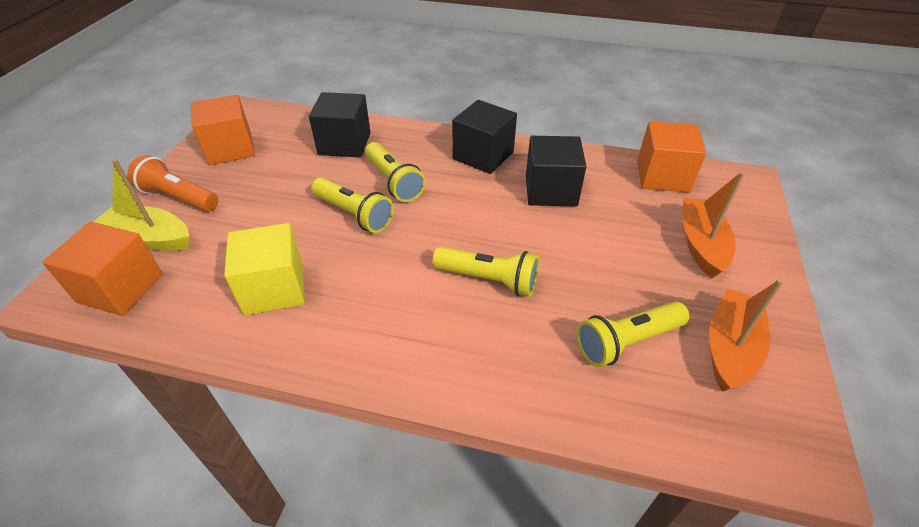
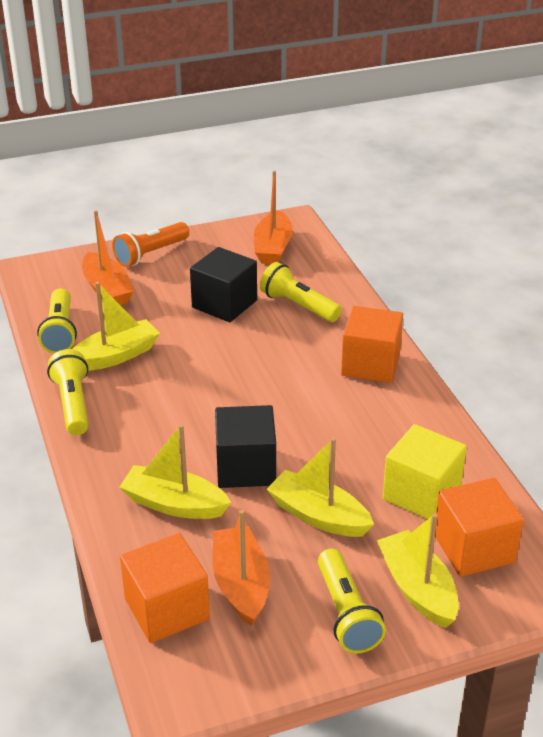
black cube: [309,92,371,157] [452,100,517,174] [526,136,587,207] = 3 -> [190,247,257,322] [215,405,276,488] = 2
orange boat: [683,171,745,278] [709,279,784,392] = 2 -> [82,210,134,305] [213,510,270,626] [254,171,293,264] = 3
yellow boat: [94,159,189,251] = 1 -> [72,282,160,371] [120,424,231,519] [267,437,374,537] [377,513,459,628] = 4

